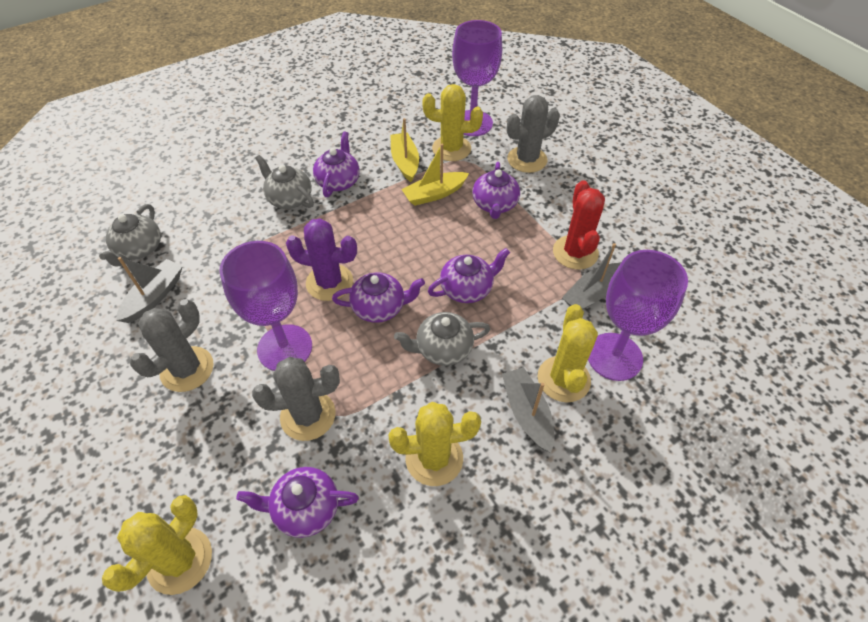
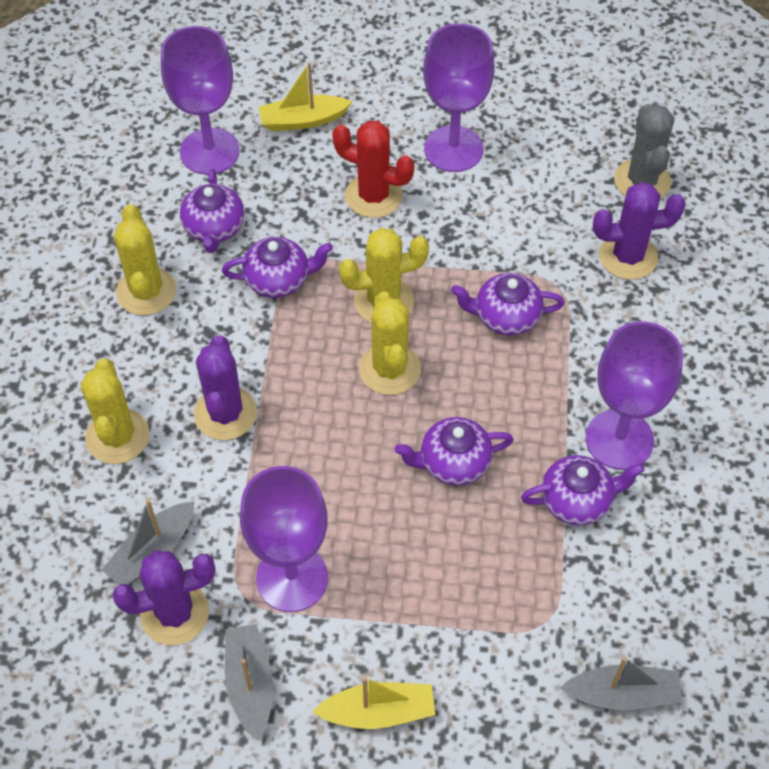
grey cactus: [130,299,214,392] [252,357,340,441] [507,95,560,173] = 3 -> [614,104,674,199] = 1
grey teapot: [99,204,161,267] [255,155,314,209] [394,312,490,366] = 3 -> none = 0
purple cactus: [286,218,357,301] = 1 -> [112,550,216,645] [194,335,257,440] [593,182,686,280] = 3
purple goblet: [219,241,312,371] [452,20,502,136] [588,250,688,381] = 3 -> [161,26,240,175] [240,466,328,612] [423,23,494,172] [586,321,683,470] = 4

